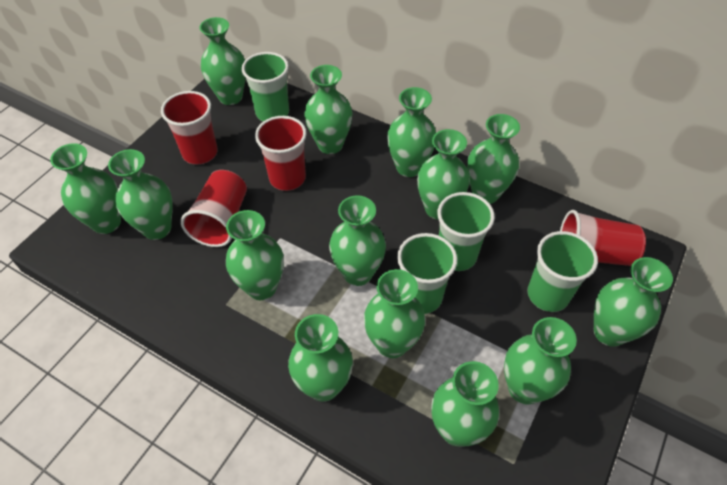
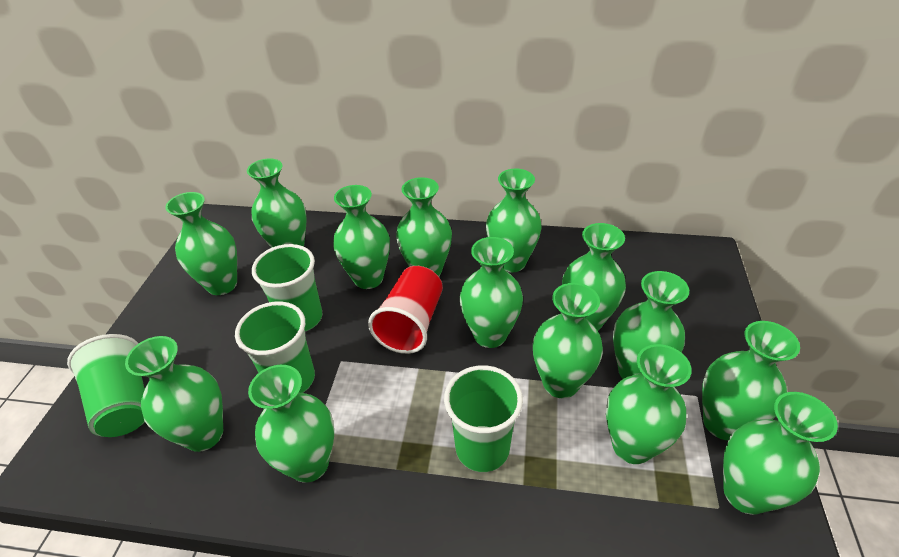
red cup: [161,91,218,165] [181,170,247,247] [255,116,307,191] [560,210,646,266] = 4 -> [368,266,443,354] = 1

